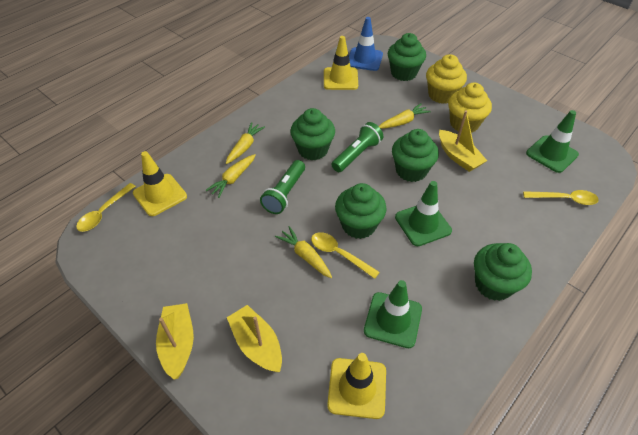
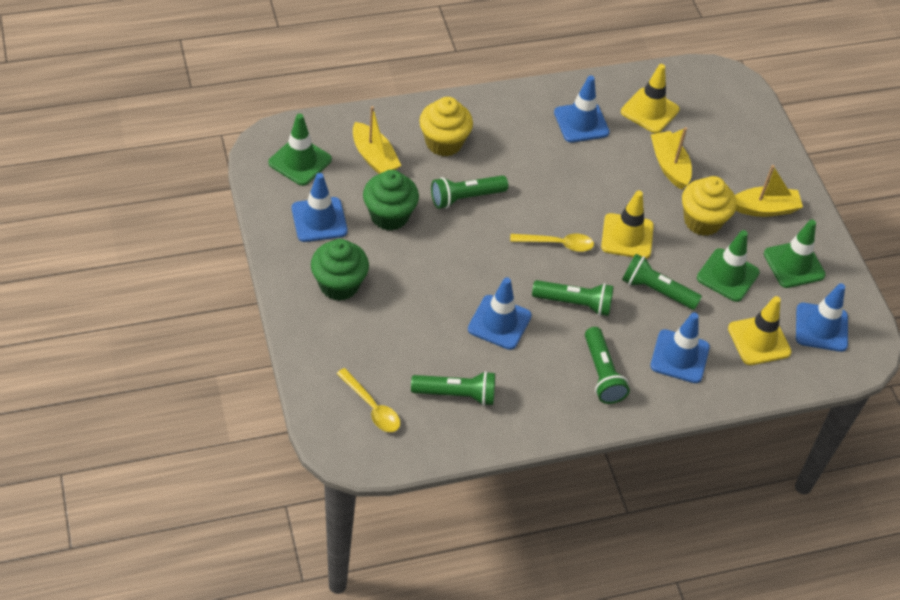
blue traffic cone: [349,17,383,71] = 1 -> [292,173,348,242] [468,277,532,350] [554,75,610,143] [650,313,710,383] [796,283,848,352] = 5
green cupcake: [290,108,335,160] [335,183,387,239] [388,33,426,81] [392,129,439,182] [474,243,532,301] = 5 -> [311,239,369,301] [363,170,419,231] = 2
green flashlight: [260,160,305,214] [331,122,383,172] = 2 -> [411,371,495,406] [431,175,508,209] [532,280,613,316] [585,327,630,404] [622,254,702,310] = 5
yellow carrot: [206,154,256,198] [226,122,265,164] [275,226,332,278] [379,103,431,128] = 4 -> none = 0
yellow spoon: [76,183,136,232] [311,232,380,279] [523,190,599,205] = 3 -> [336,368,400,432] [510,234,594,252] = 2

